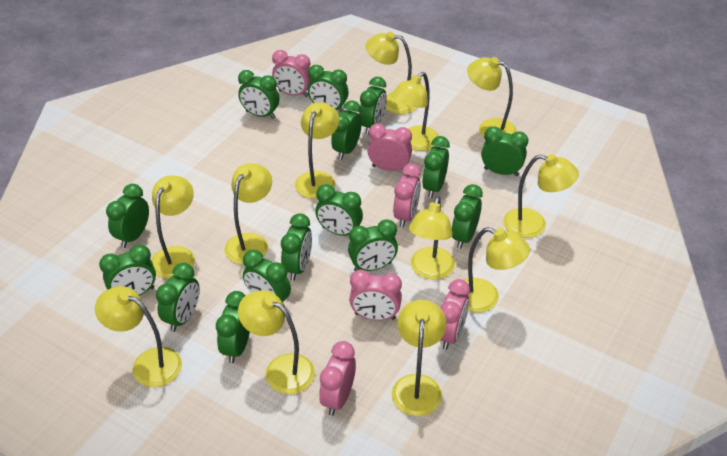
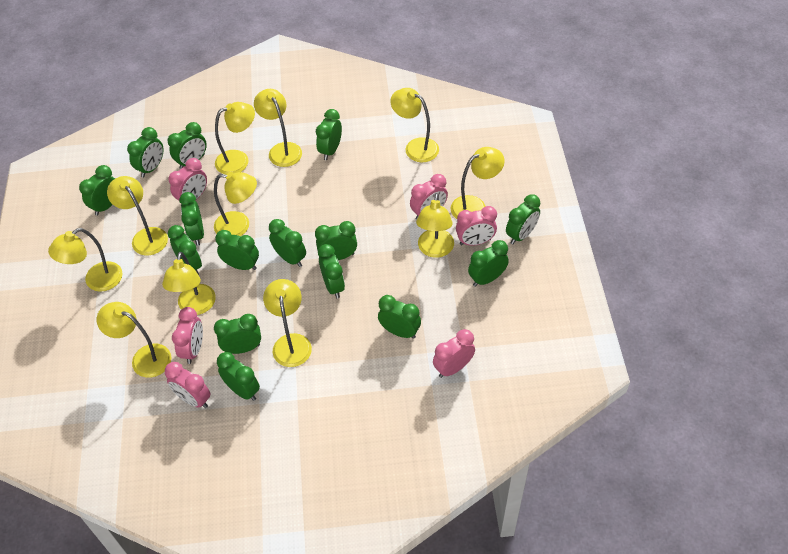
yellow lamp: [95,286,182,387] [151,175,195,279] [224,163,272,265] [238,290,315,394] [295,102,339,199] [366,32,417,114] [391,72,439,151] [392,300,446,416] [409,196,455,280] [464,227,530,313] [467,57,517,138] [503,154,579,238] = 12 -> [48,228,123,292] [97,302,171,378] [107,176,168,255] [162,252,216,315] [214,172,257,236] [215,102,255,175] [254,89,302,167] [263,279,312,367] [390,88,439,162] [416,193,454,258] [450,147,505,219] = 11

